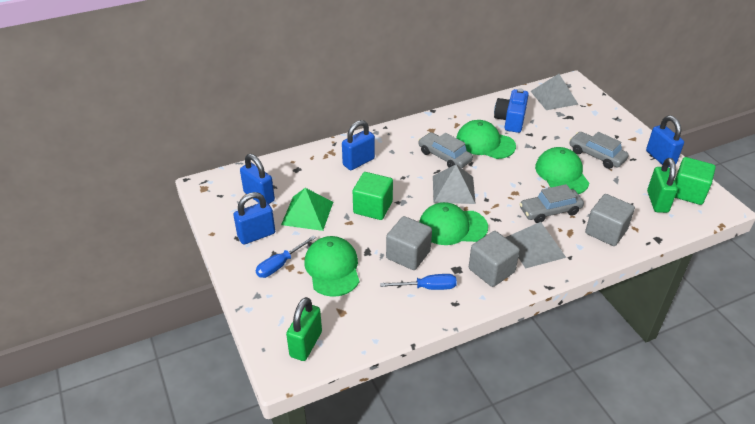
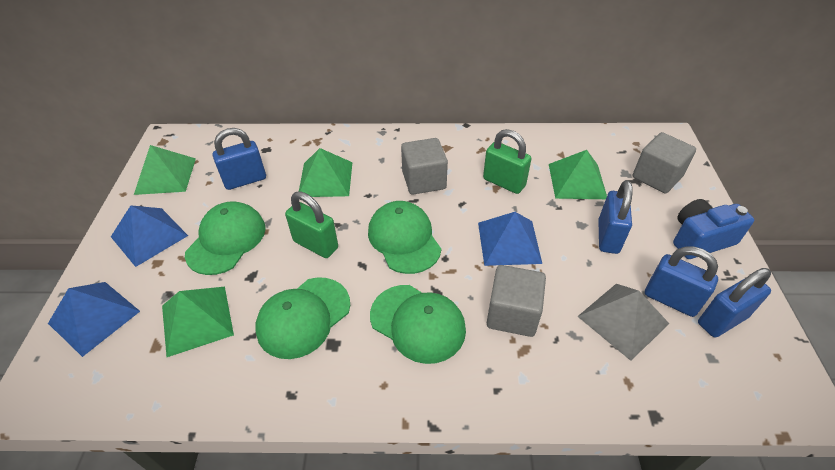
blue pyramid: none = 0 -> [48,282,140,357] [111,205,188,267] [478,212,542,266] = 3
blue screwdriver: [256,235,316,278] [380,274,457,290] = 2 -> none = 0
green cube: [353,172,393,220] [675,157,716,205] = 2 -> none = 0
green pyramid: [281,188,333,231] = 1 -> [134,145,196,195] [162,287,234,357] [299,148,352,197] [549,150,607,199] = 4
grey car: [418,132,473,168] [520,184,584,223] [569,132,629,169] = 3 -> none = 0
grey pyramid: [433,164,476,204] [505,222,566,268] [531,74,578,110] = 3 -> [577,284,669,361] = 1

